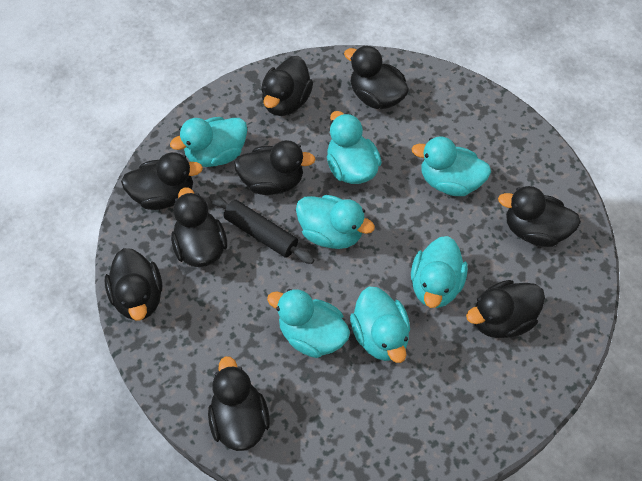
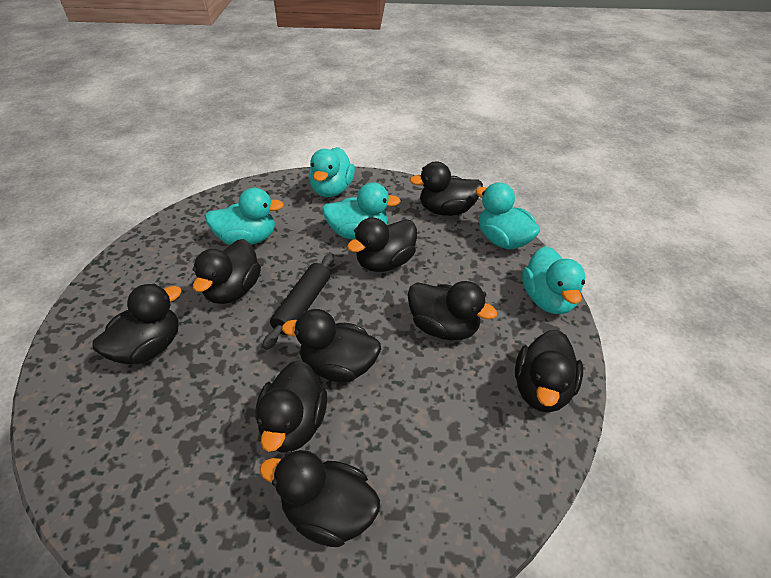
turquoise duck: [170,117,247,167] [267,289,350,358] [296,195,375,249] [327,111,382,184] [350,286,410,363] [411,236,468,308] [412,136,491,196] = 7 -> [205,188,284,245] [309,147,355,197] [322,182,401,239] [476,182,540,249] [522,246,586,314] = 5

